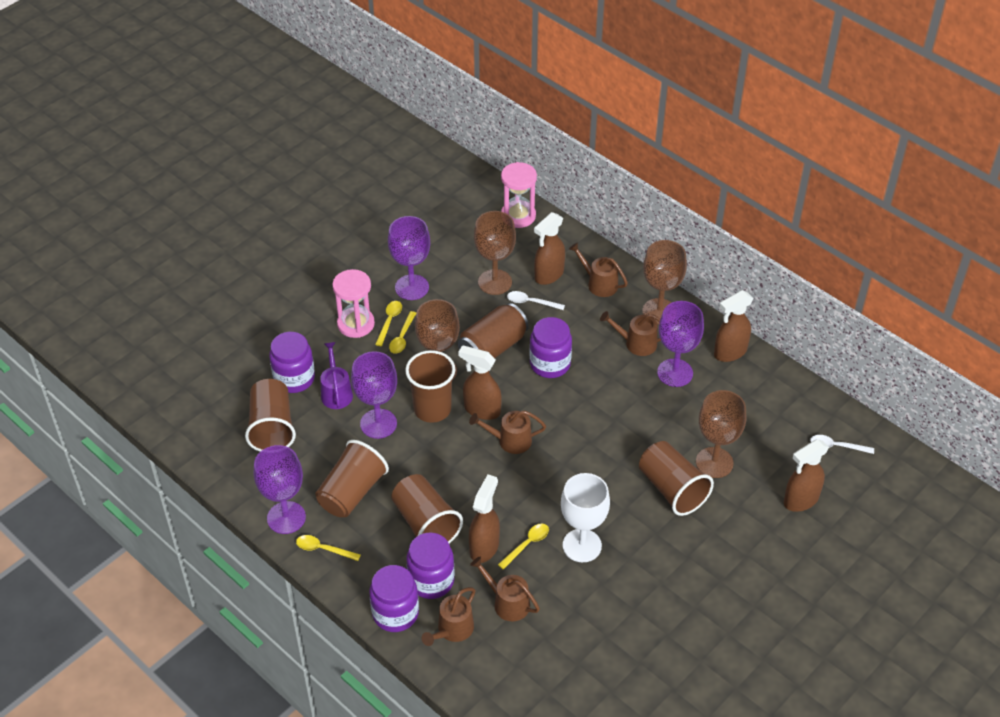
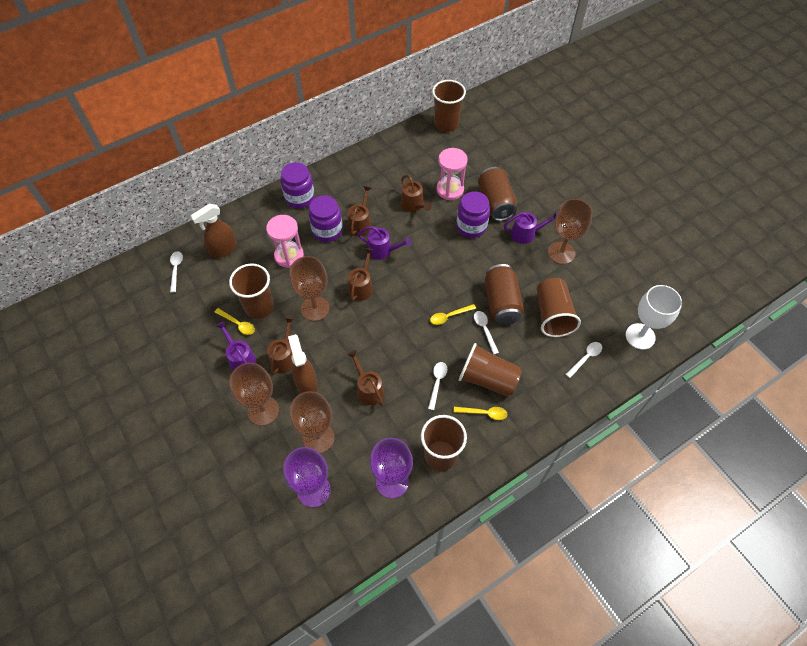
brown can: [458,303,529,366] = 1 -> [478,167,517,221] [485,264,524,325] = 2
brown spray bottle: [458,345,502,420] [469,474,500,563] [534,212,565,285] [714,290,753,362] [784,439,829,512] = 5 -> [190,204,237,258] [288,334,318,394] = 2
purple goblet: [254,445,306,534] [351,351,397,439] [388,216,430,300] [657,301,704,387] = 4 -> [283,447,331,507] [370,438,413,498] = 2
purple jar: [269,332,315,393] [369,565,419,632] [407,532,455,599] [529,317,572,378] = 4 -> [281,162,315,208] [309,195,343,242] [456,191,490,238] = 3
purple watering can: [320,342,353,409] = 1 -> [216,321,256,371] [358,226,412,260] [504,211,557,244] = 3
white spoon: [507,291,565,310] [810,435,874,454] = 2 -> [170,251,183,292] [428,362,447,410] [474,311,499,355] [565,342,602,378] = 4
yellow spoon: [296,535,361,561] [375,301,402,346] [389,311,416,354] [498,523,549,569] = 4 -> [215,308,255,335] [430,304,476,325] [454,407,508,420] = 3

